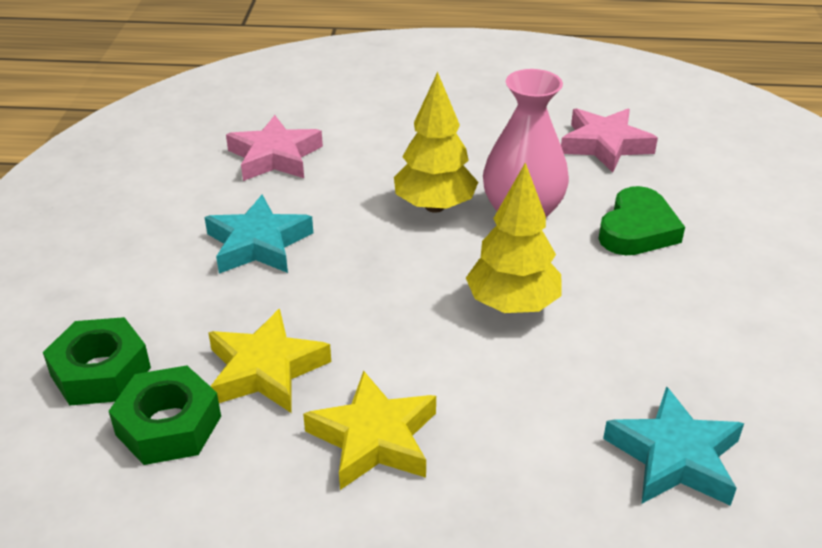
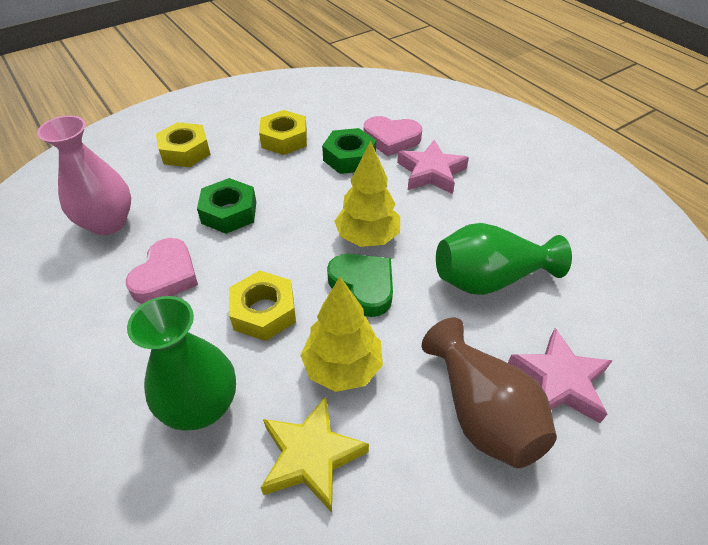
brown vase: none = 0 -> [422,318,557,468] = 1
green vase: none = 0 -> [127,296,236,430] [436,223,572,295] = 2
pink heart: none = 0 -> [126,238,198,303] [364,116,422,156] = 2
turquoise star: [205,195,313,273] [603,386,744,506] = 2 -> none = 0
yellow nut: none = 0 -> [156,122,211,167] [229,270,296,341] [259,110,307,155] = 3
yellow star: [208,309,331,413] [303,370,436,490] = 2 -> [260,396,369,513] = 1

